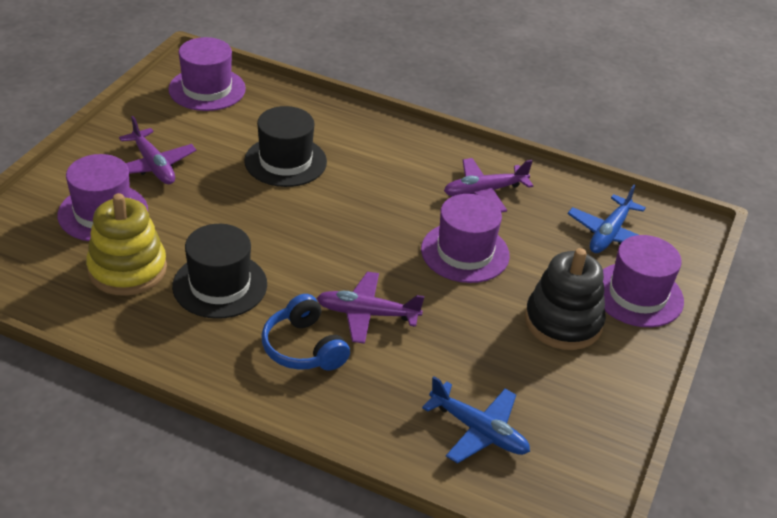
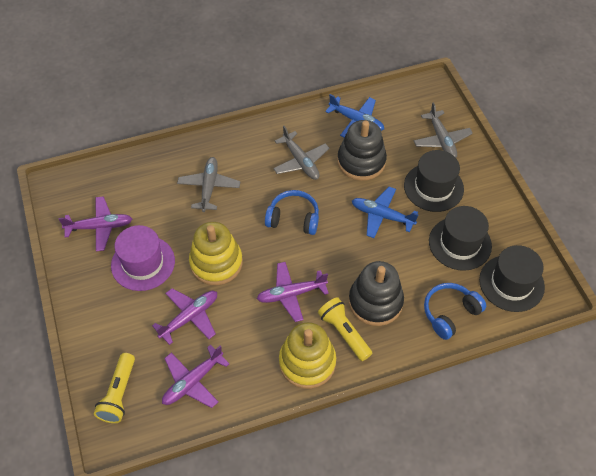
black hat: [172,224,267,319] [244,106,327,187] = 2 -> [404,150,464,212] [429,206,492,271] [479,245,545,312] = 3
black stacking toy: [525,248,606,350] = 1 -> [337,120,387,181] [349,261,404,326] = 2
blue headphones: [262,294,350,371] = 1 -> [265,190,319,235] [424,283,486,340] = 2
grey plane: none = 0 -> [177,157,240,212] [273,126,330,180] [414,102,473,158] = 3
purple hat: [57,154,148,241] [168,37,246,111] [421,194,510,283] [603,235,684,327] = 4 -> [111,225,175,291] = 1
purple plane: [119,116,196,184] [316,272,424,344] [444,158,533,213] = 3 -> [59,196,132,251] [152,288,217,345] [162,345,230,408] [257,262,329,322] = 4
yellow flashlight: none = 0 -> [94,353,135,423] [318,297,372,361] = 2
yellow stacking toy: [86,193,167,296] = 1 -> [189,222,243,285] [279,322,336,389] = 2

